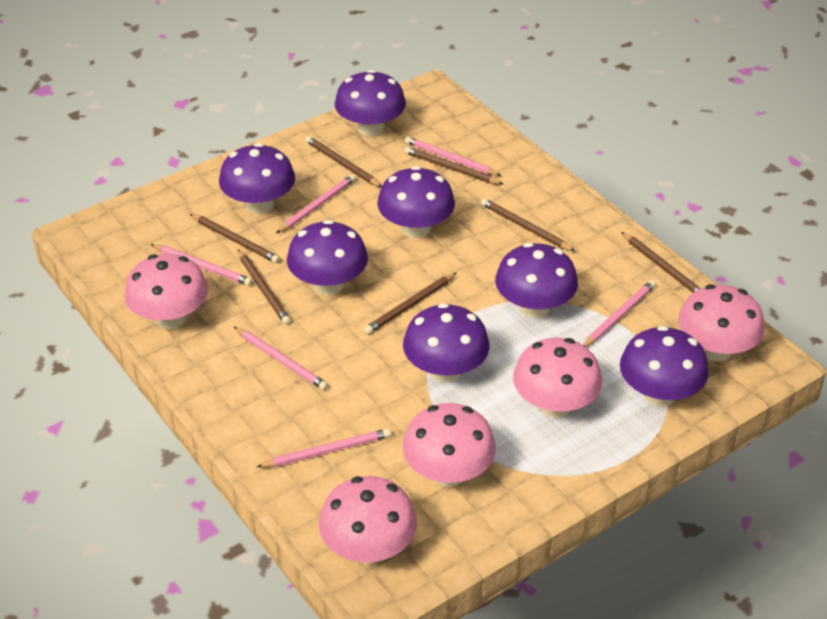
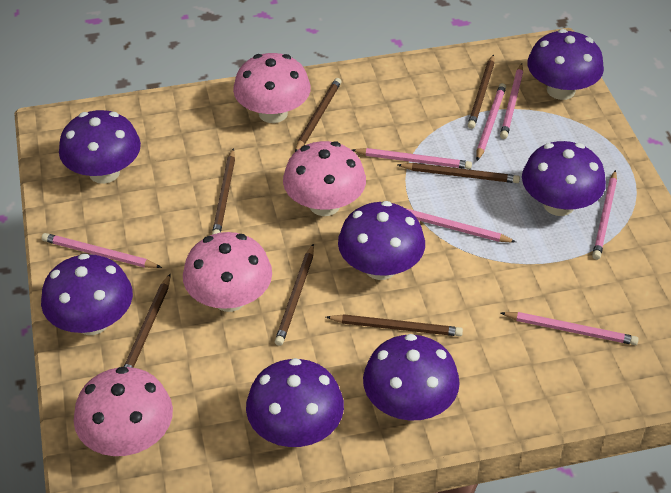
pink mushroom: [124,254,208,329] [319,476,417,564] [402,403,496,487] [513,338,602,418] [678,284,765,361] = 5 -> [74,367,173,456] [183,232,272,312] [233,53,311,123] [283,141,366,216] = 4
pink pencil: [150,244,253,286] [234,327,328,390] [257,428,391,468] [276,174,356,233] [405,136,501,176] [583,280,656,347] = 6 -> [42,233,162,268] [352,148,472,169] [405,208,516,243] [476,83,506,161] [500,63,523,139] [501,312,639,345] [592,170,617,260] = 7

